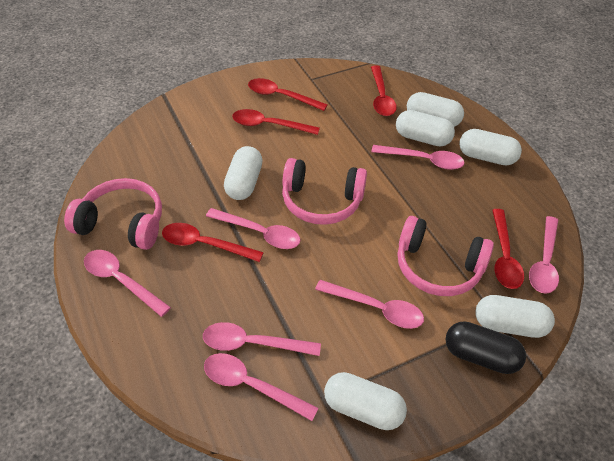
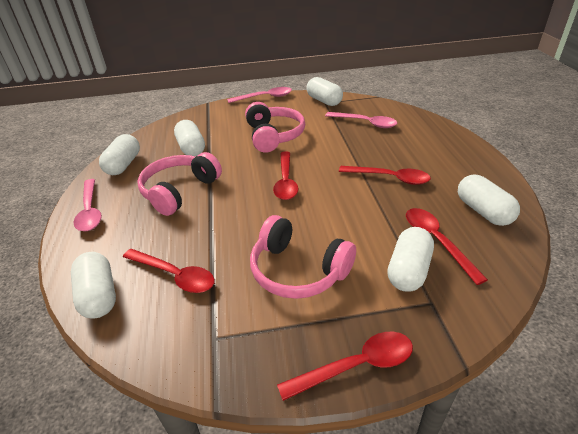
black capsule: [445,321,526,374] = 1 -> none = 0
pink spoon: [84,250,171,317] [203,322,321,356] [204,353,319,421] [206,208,301,249] [315,280,424,329] [371,145,464,170] [529,216,559,294] = 7 -> [73,179,102,231] [227,87,292,103] [325,112,397,128] = 3

